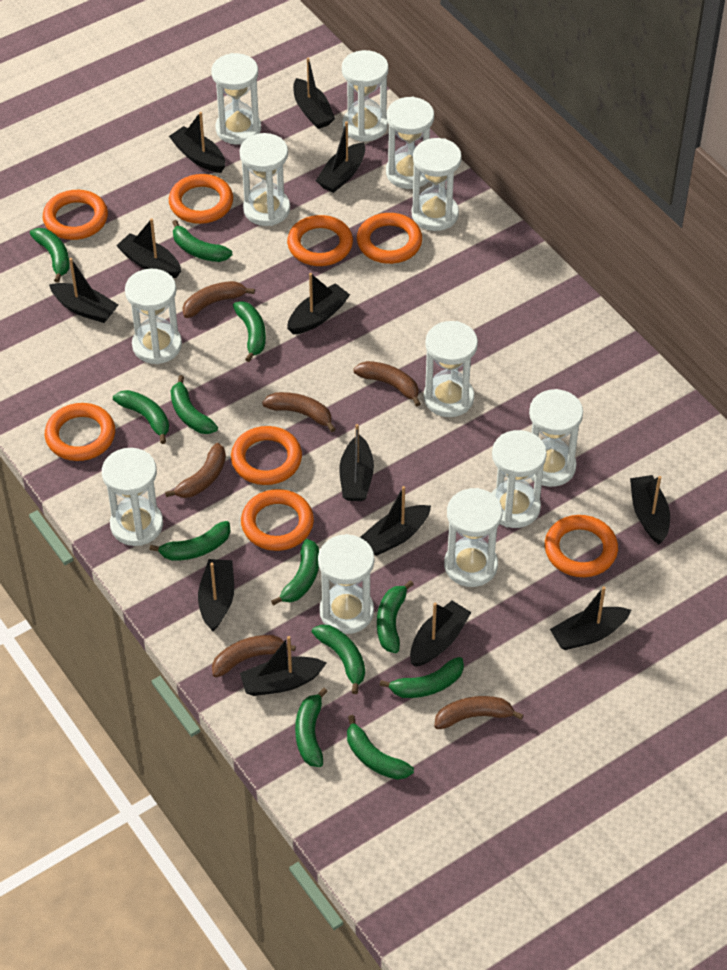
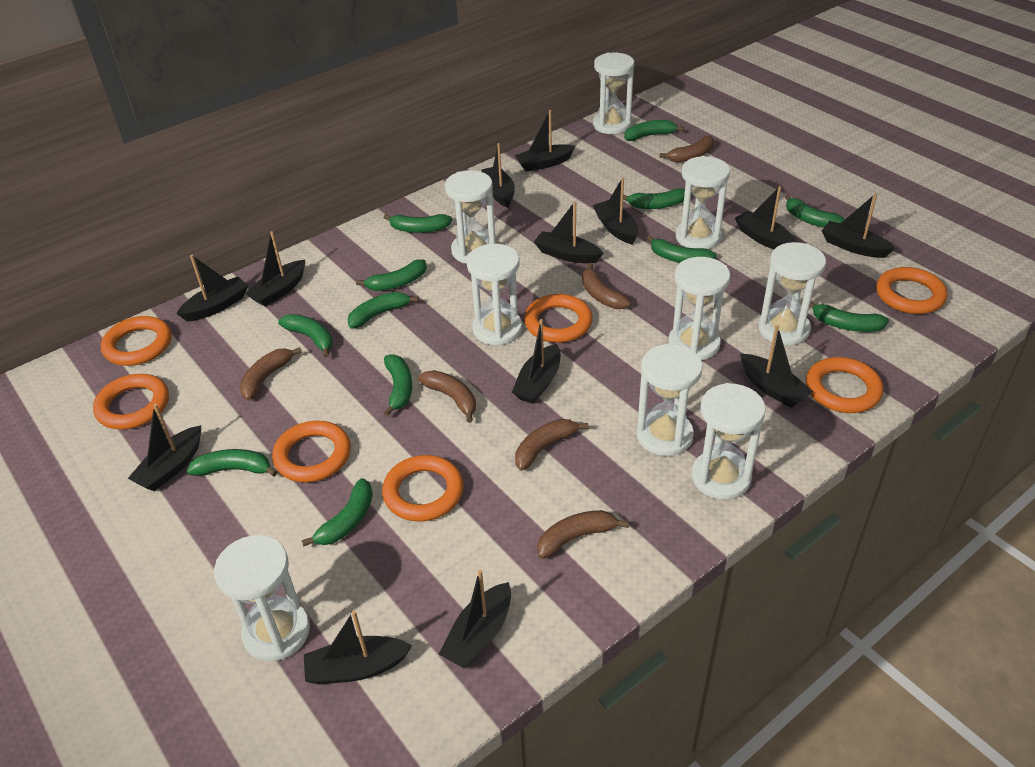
orange ring: [43,190,108,240] [45,403,115,461] [169,174,233,224] [231,426,302,485] [241,489,314,551] [287,215,353,266] [357,213,422,264] [545,515,618,577] = 8 -> [93,374,169,430] [101,316,172,366] [272,421,351,482] [382,455,464,522] [524,294,593,343] [806,357,883,413] [876,267,947,314] = 7
white hourglass: [102,448,163,546] [125,269,182,364] [211,53,261,145] [240,133,290,226] [318,534,374,634] [342,50,388,142] [386,97,434,189] [412,138,462,231] [424,321,478,417] [444,488,502,587] [492,430,547,528] [529,389,583,487] = 12 -> [214,535,310,661] [445,170,496,264] [467,244,522,346] [593,53,634,134] [636,344,703,456] [668,257,730,360] [676,156,730,249] [691,383,766,500] [758,242,826,346] = 9

